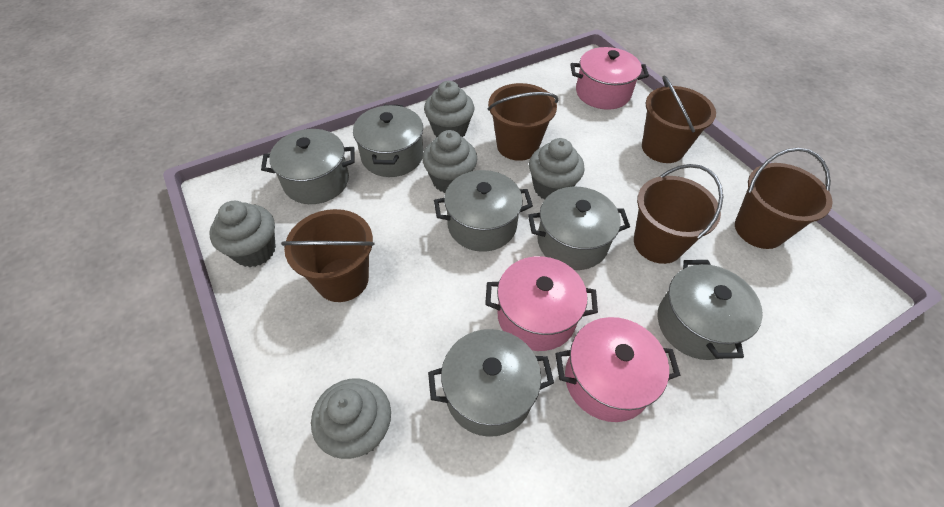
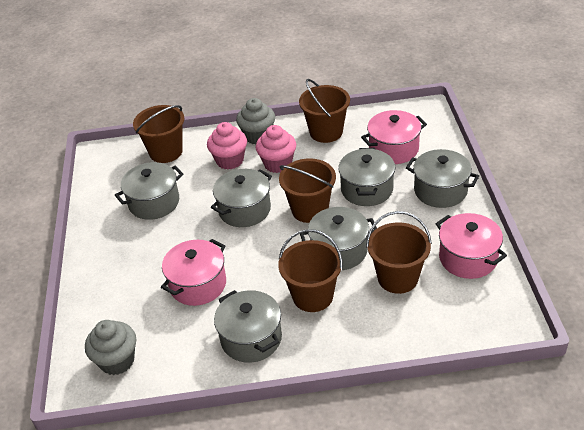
grey cupcake: [209,201,276,267] [311,378,391,459] [422,130,477,193] [424,81,474,138] [529,138,585,200] = 5 -> [85,320,136,375] [236,98,275,145] = 2
pink cupcake: none = 0 -> [207,122,247,170] [255,125,296,173] = 2

